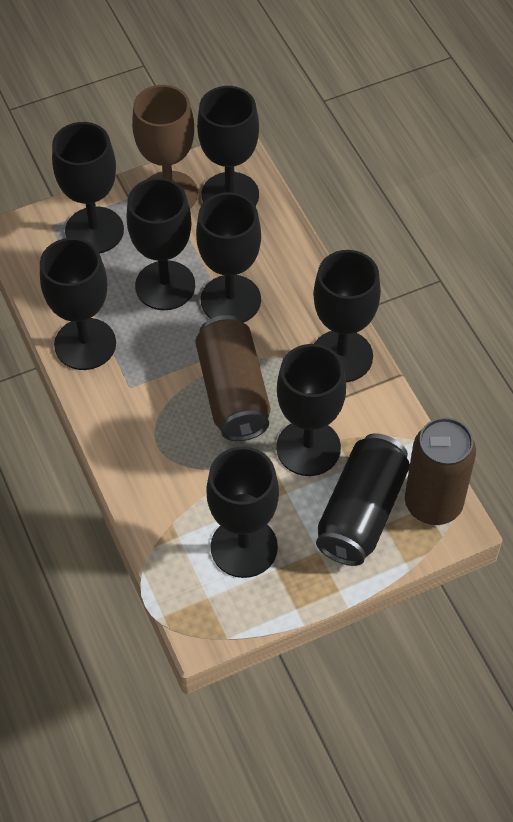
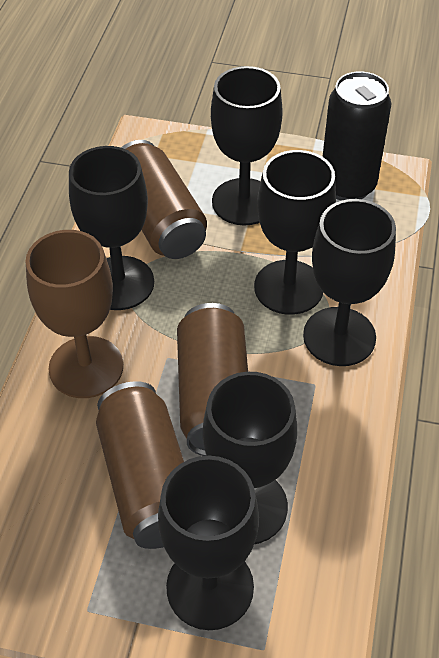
black goblet: [40,238,116,370] [52,122,124,253] [127,178,195,310] [196,192,261,323] [197,86,259,206] [206,446,279,578] [276,344,346,476] [313,250,381,382] = 8 -> [69,146,154,310] [158,456,259,630] [203,372,297,544] [211,66,283,225] [254,150,336,315] [303,199,396,366] = 6
brown can: [195,315,270,441] [405,417,476,525] = 2 -> [96,381,184,549] [121,140,207,259] [177,303,248,456] = 3

